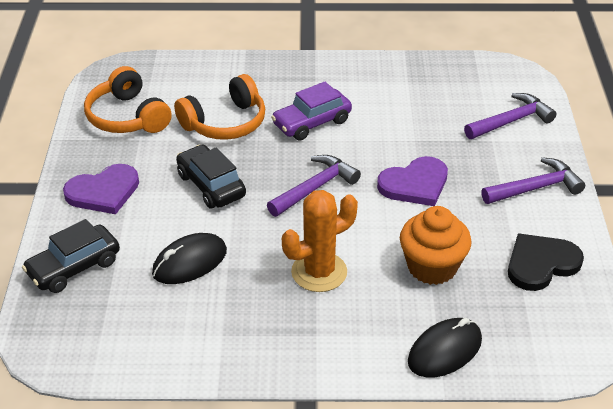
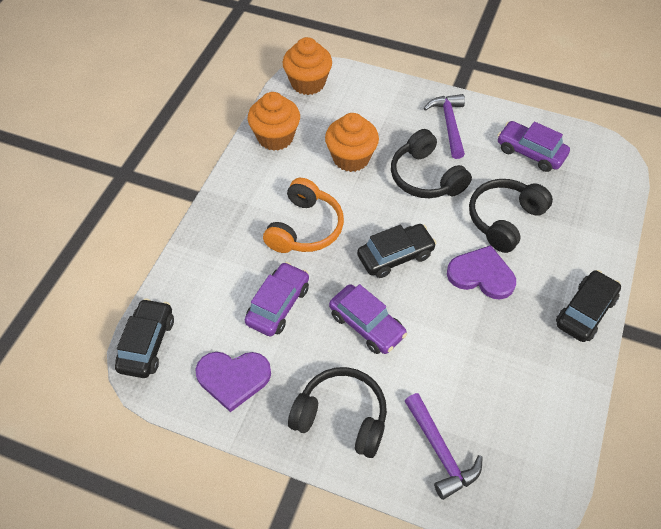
black car: [22,219,120,293] [176,144,246,209] = 2 -> [115,298,174,378] [357,224,436,278] [556,270,621,342] = 3
black headphones: none = 0 -> [288,367,387,458] [391,129,472,198] [469,179,553,253] = 3
black heart: [508,233,584,291] = 1 -> none = 0
black mouse: [152,233,227,284] [408,318,482,378] = 2 -> none = 0
orange cactus: [282,190,358,292] = 1 -> none = 0
orange cupcake: [400,206,472,285] = 1 -> [248,92,300,151] [282,37,332,95] [325,113,379,172] = 3
orange headphones: [84,66,172,133] [174,74,265,140] = 2 -> [263,178,344,253] = 1
purple car: [271,82,352,141] = 1 -> [245,262,309,336] [329,284,407,354] [497,121,570,172] = 3
purple hammer: [267,155,361,217] [464,93,556,139] [481,157,585,204] = 3 -> [405,393,483,500] [424,94,465,159] = 2

